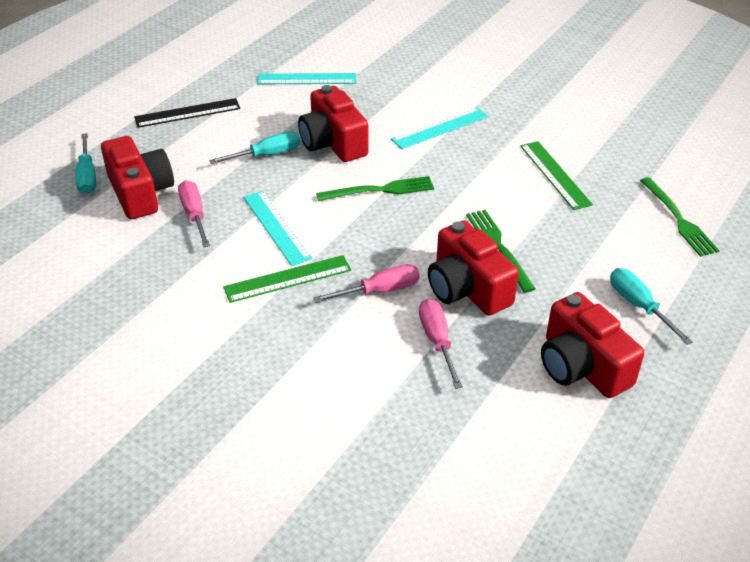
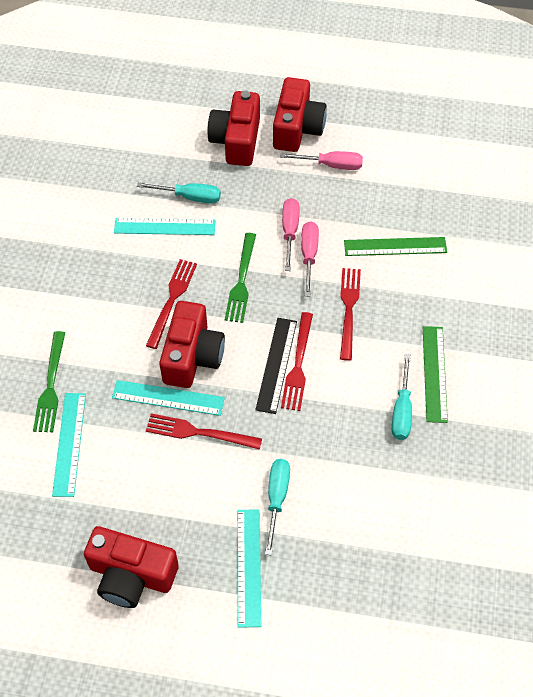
green fork: [316,176,434,201] [466,210,536,293] [640,177,720,257] = 3 -> [33,331,65,432] [225,233,256,323] = 2
red fork: none = 0 -> [146,259,197,349] [146,413,262,450] [281,312,313,411] [340,268,361,361] = 4
turquoise ruler: [243,191,312,266] [257,73,356,84] [391,107,488,149] = 3 -> [52,393,86,497] [112,380,225,416] [114,218,215,235] [237,509,261,628] = 4

